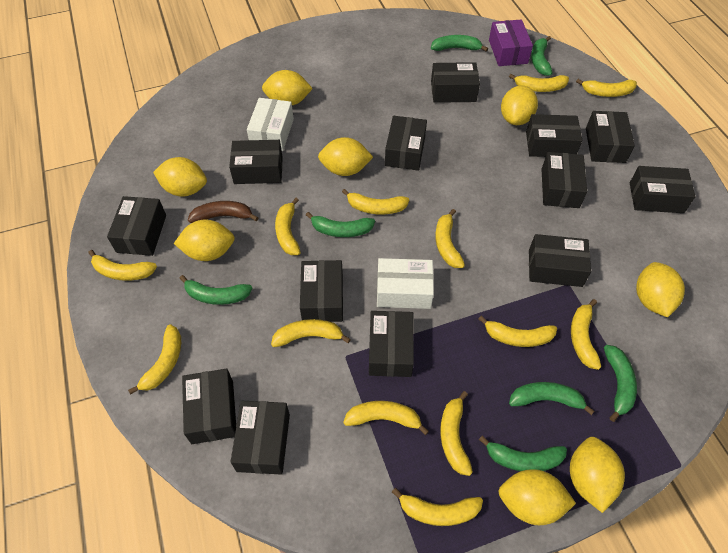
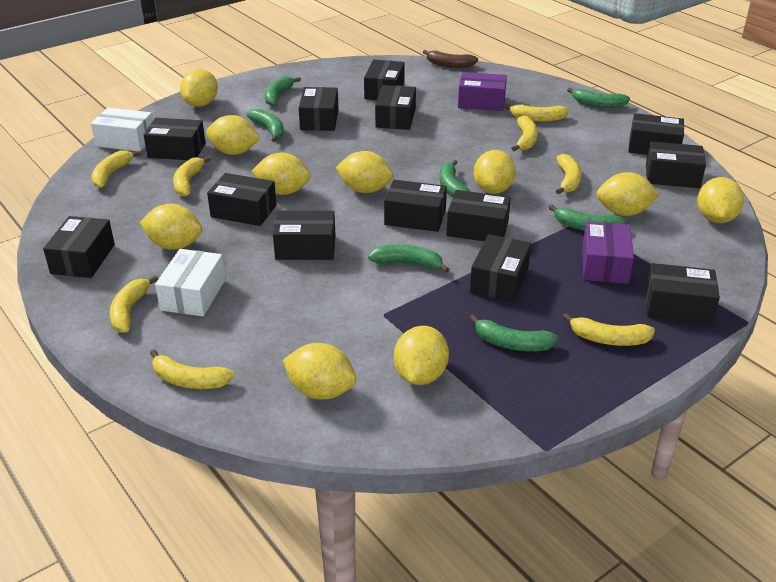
purple box: [489,19,533,66] = 1 -> [458,72,507,111] [582,221,634,284] = 2
yellow banana: [88,250,157,281] [128,325,181,395] [271,319,351,347] [275,198,301,255] [342,189,410,215] [343,401,429,435] [392,488,483,526] [435,209,465,268] [440,391,473,476] [479,316,557,347] [509,74,569,92] [571,299,601,370] [576,79,637,97] = 13 -> [91,150,141,188] [110,275,158,333] [150,349,235,389] [173,156,211,197] [504,104,569,122] [511,116,538,151] [556,154,581,194] [563,313,655,346] = 8
yellow lemon: [153,157,207,197] [174,220,235,261] [262,70,313,105] [318,137,373,176] [498,469,576,525] [501,86,538,125] [570,437,625,513] [636,262,685,317] = 8 -> [140,204,202,250] [180,69,218,107] [206,115,260,155] [252,153,311,195] [283,343,356,400] [335,151,393,193] [394,326,449,385] [474,150,516,194] [596,172,660,216] [697,177,744,223] = 10

